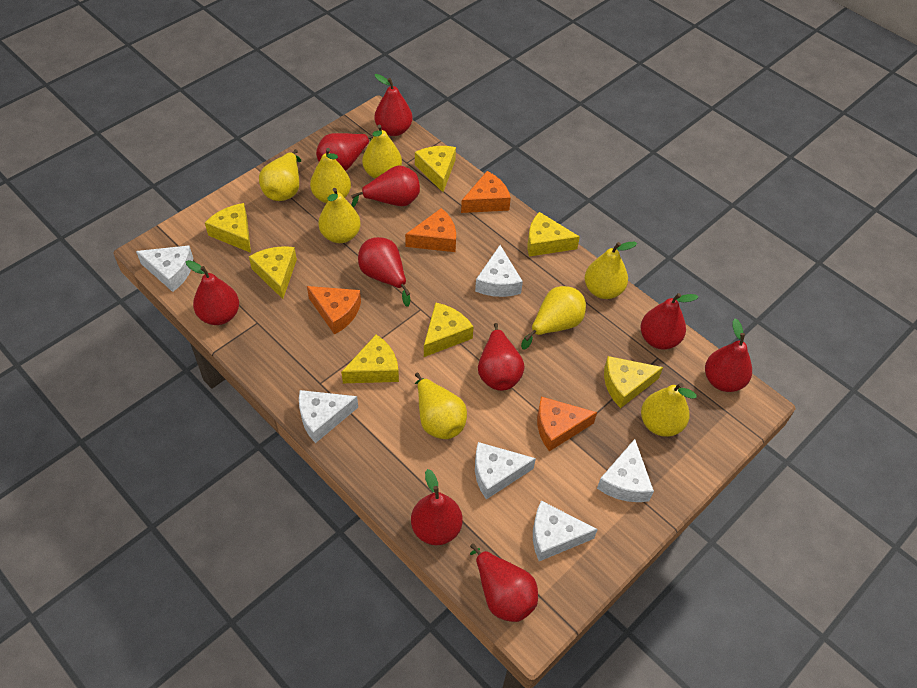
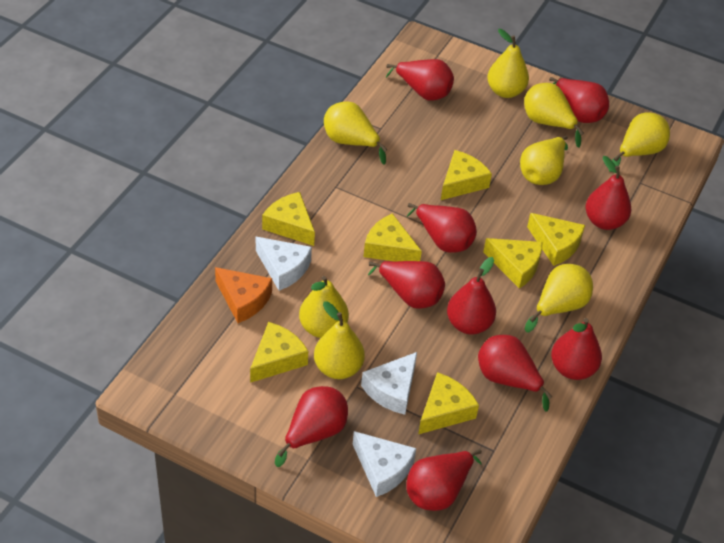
orange cheese: [307,286,361,335] [405,208,456,252] [461,171,511,213] [537,397,597,451] = 4 -> [215,267,272,323] = 1
white cheese: [136,245,193,292] [299,390,358,443] [475,245,523,297] [475,442,536,500] [533,501,598,561] [597,439,654,502] = 6 -> [256,237,312,291] [353,431,416,497] [361,352,417,415] = 3

